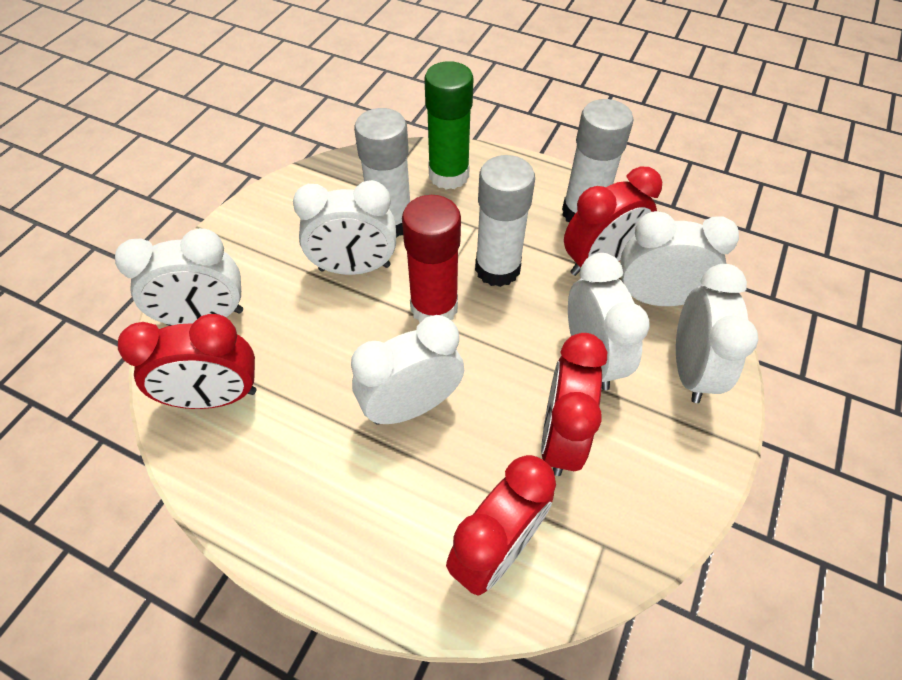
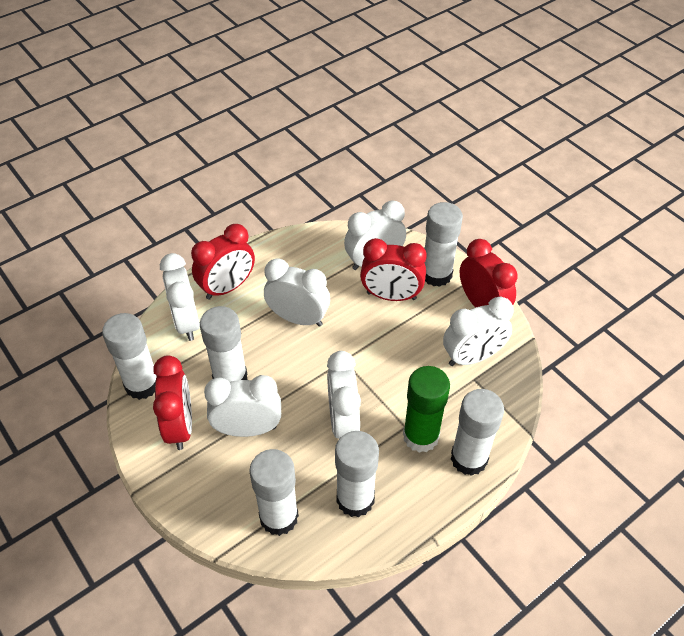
red glue stick: [402,195,461,323] = 1 -> none = 0
white glue stick: [354,108,410,238] [475,155,535,287] [562,99,634,222] = 3 -> [102,313,157,400] [200,306,247,382] [249,449,299,536] [335,431,379,517] [425,202,463,287] [451,389,504,476] = 6

